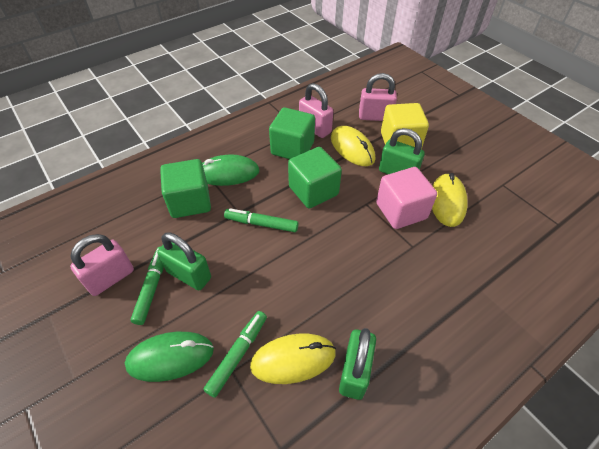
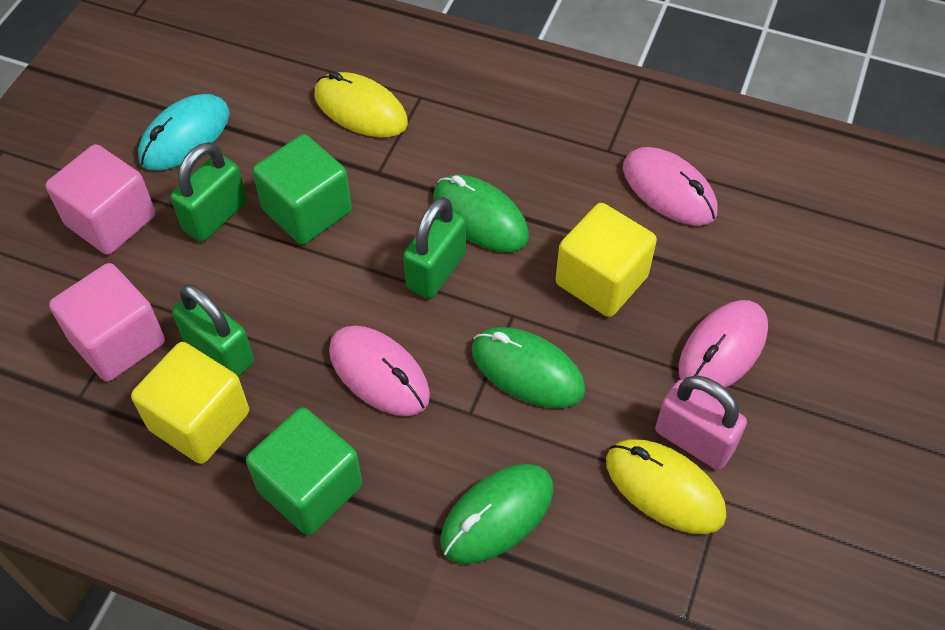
green cube: [160,159,211,218] [269,107,315,159] [288,147,342,208] = 3 -> [246,407,362,535] [253,134,352,245] = 2
green marker: [130,246,164,325] [204,311,267,398] [224,208,299,232] = 3 -> none = 0
green mouse: [125,332,214,382] [202,155,259,186] = 2 -> [433,175,529,252] [440,464,554,564] [472,327,585,408] = 3
pink cube: [376,167,437,229] = 1 -> [46,144,155,255] [49,263,165,382] = 2
pink mouse: none = 0 -> [329,325,430,416] [623,147,718,226] [679,300,768,394] = 3
pink padlock: [70,234,134,296] [299,83,333,138] [359,73,397,121] = 3 -> [655,375,747,470] = 1
turquoise mouse: none = 0 -> [138,94,230,171] = 1
yellow cube: [381,103,429,149] = 1 -> [131,342,249,464] [556,203,657,317] = 2
yellow mouse: [250,334,336,384] [331,126,375,166] [432,173,468,227] = 3 -> [315,71,408,138] [606,439,726,534] = 2

